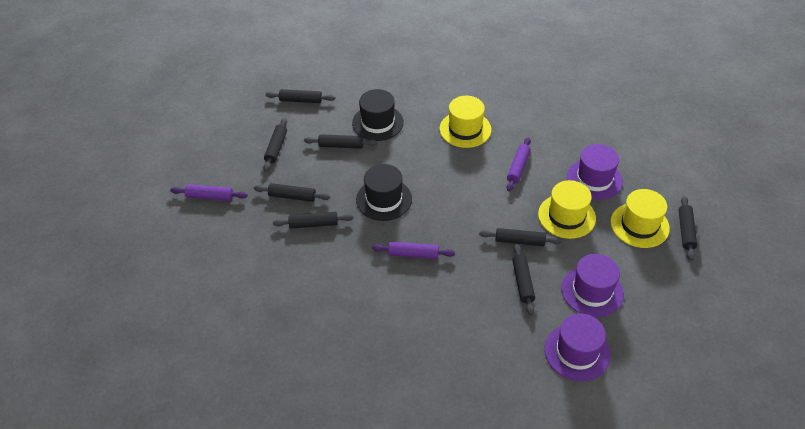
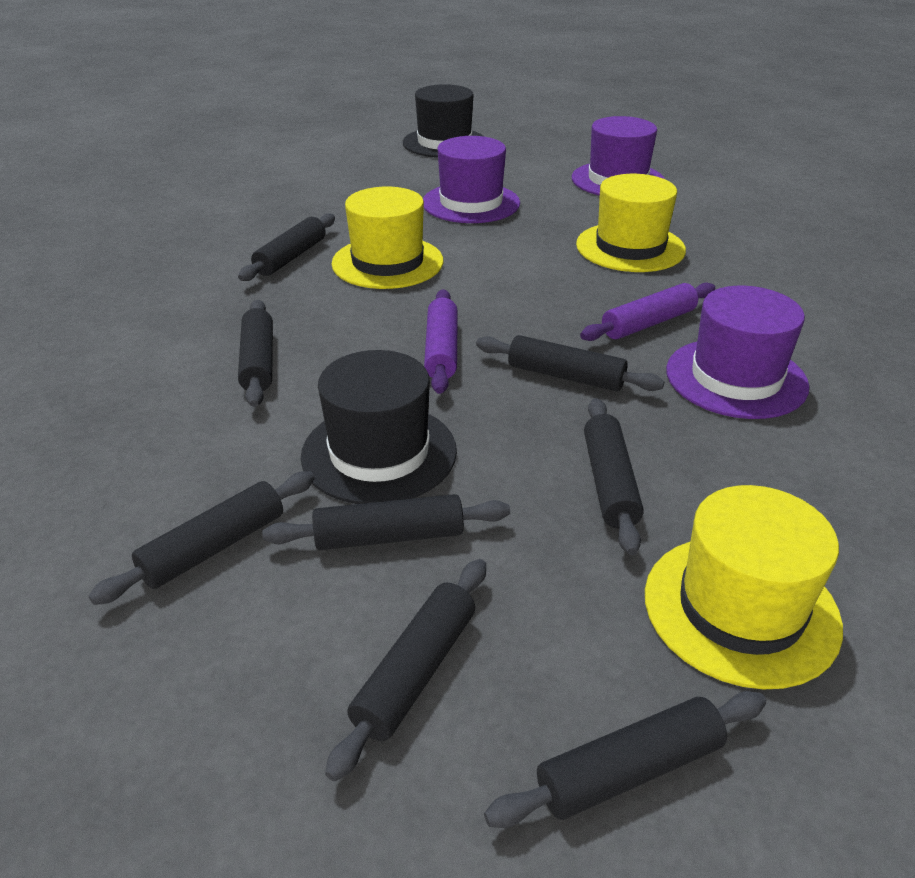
purple rolling pin: [170,185,247,201] [372,242,455,259] [507,137,531,191] = 3 -> [424,289,458,394] [580,282,715,341] = 2

